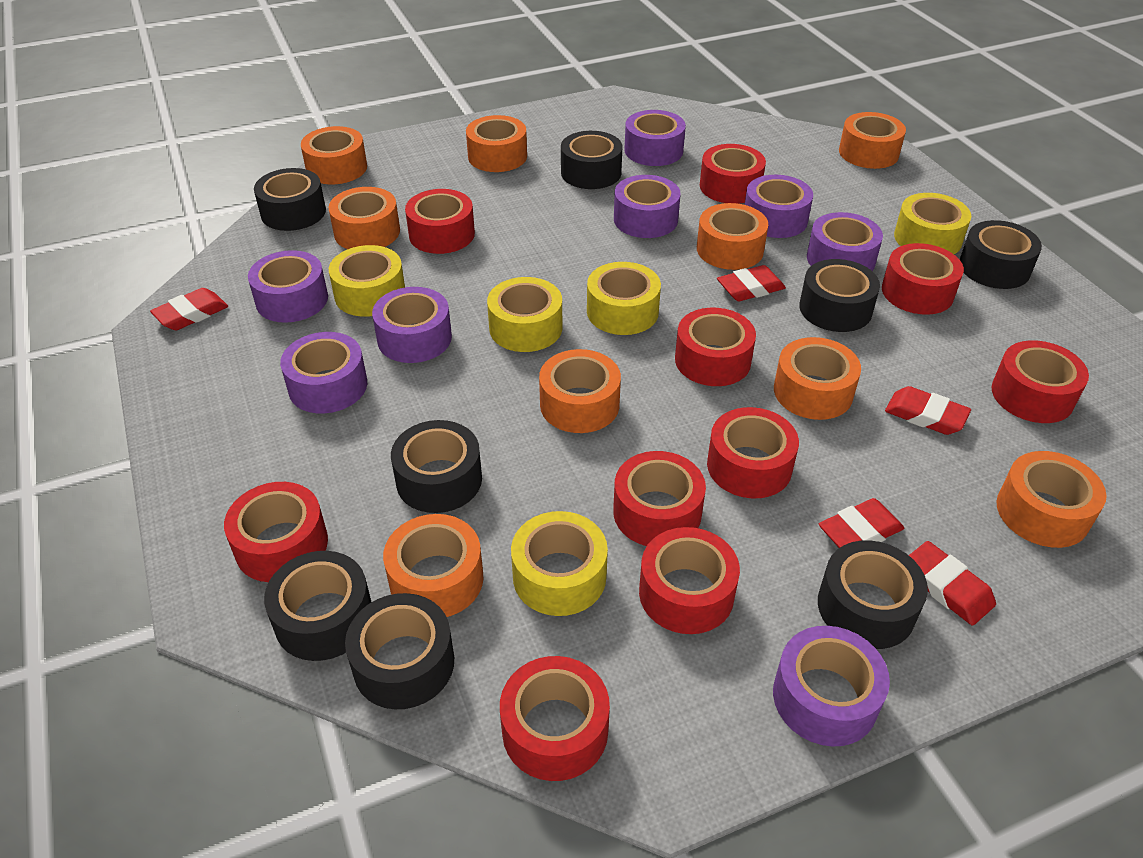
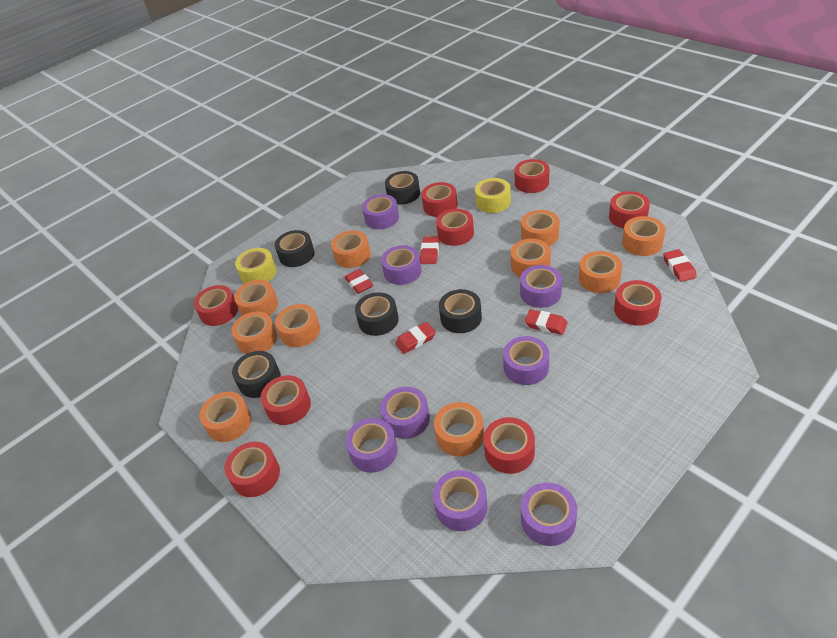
black tape: [254,168,326,231] [264,551,371,661] [345,593,454,709] [391,420,482,513] [561,131,622,189] [799,259,880,332] [818,540,928,649] [960,220,1042,289] = 8 -> [232,351,281,398] [275,230,315,267] [355,292,399,336] [385,171,420,205] [439,289,482,333] = 5
orange tape: [301,126,367,184] [328,187,400,249] [383,514,484,617] [466,115,527,172] [539,349,621,433] [697,203,768,270] [774,337,861,420] [839,112,906,169] [996,451,1107,548] = 9 -> [199,392,252,442] [231,312,277,354] [234,280,278,316] [275,304,320,347] [331,230,371,268] [434,402,484,457] [511,239,551,277] [521,210,560,246] [579,251,622,293] [622,216,665,256] = 10
red tape: [224,482,328,582] [405,189,475,254] [500,656,610,781] [613,451,706,546] [639,527,740,634] [675,308,756,386] [700,144,766,204] [707,407,799,498] [882,243,964,315] [992,340,1089,423] = 10 -> [194,285,238,326] [225,442,280,497] [261,375,311,425] [421,182,458,217] [436,209,474,246] [484,417,535,474] [514,159,549,193] [609,191,650,228] [614,280,662,326] = 9
yellow tape: [329,245,405,317] [487,277,562,352] [511,511,608,616] [587,262,661,335] [894,193,971,254] = 5 -> [235,248,277,284] [475,178,511,213] = 2

